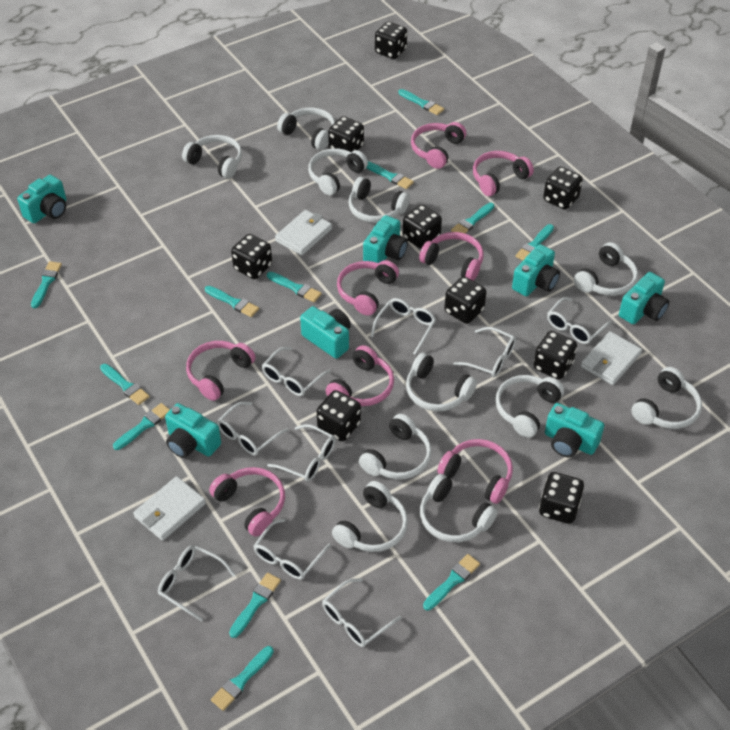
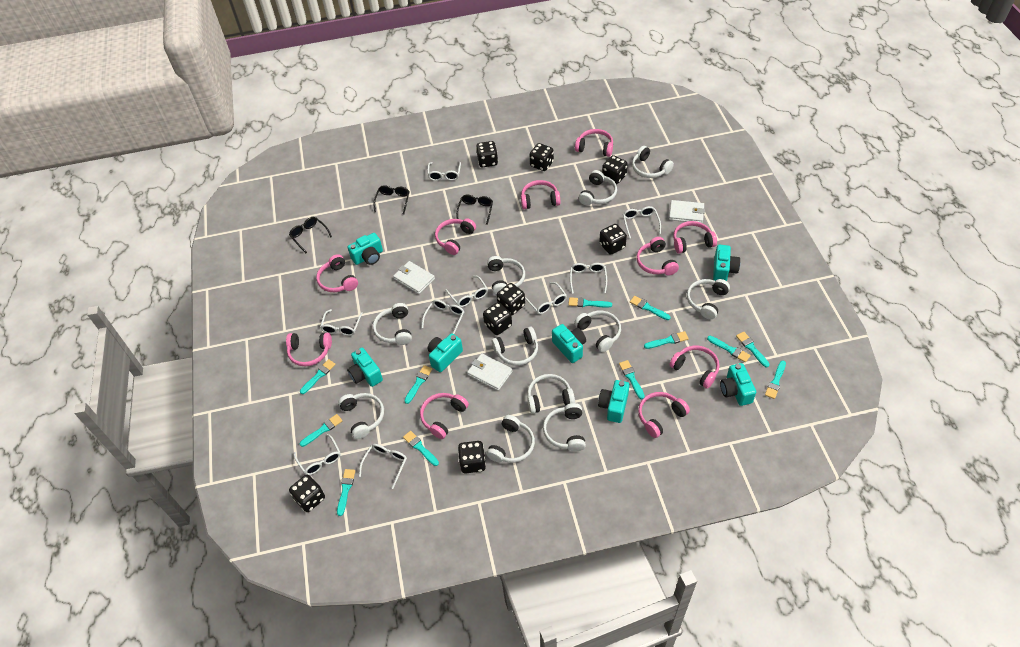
black dice: [231,234,272,279] [317,390,361,441] [328,116,364,152] [375,22,407,59] [403,205,442,249] [444,277,486,324] [533,331,577,380] [539,472,584,524] [543,167,583,210] = 9 -> [289,475,325,512] [458,441,486,473] [476,141,498,167] [483,302,512,335] [497,283,525,315] [530,143,554,171] [599,224,627,255] [602,155,628,184] = 8
black glasses: none = 0 -> [289,217,332,253] [373,185,409,214] [456,195,493,225] = 3
pink headphones: [186,341,256,401] [209,467,285,536] [326,345,394,406] [337,260,399,316] [411,122,466,169] [419,232,484,281] [437,439,513,504] [473,151,534,196] = 8 -> [286,333,332,366] [316,254,358,292] [420,393,469,439] [435,218,476,255] [521,180,560,209] [575,129,613,157] [637,237,679,276] [638,392,690,438] [669,346,719,389] [673,221,717,253] = 10

